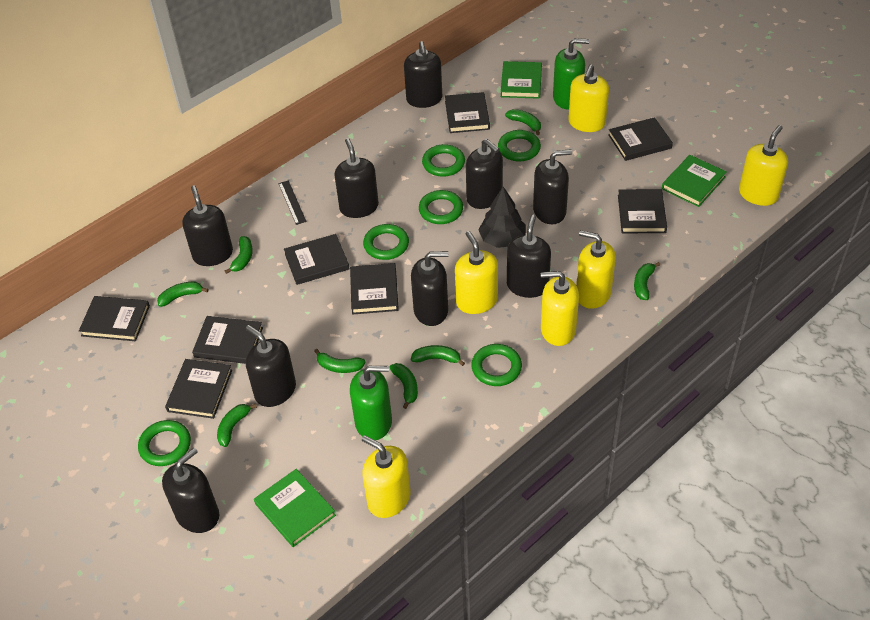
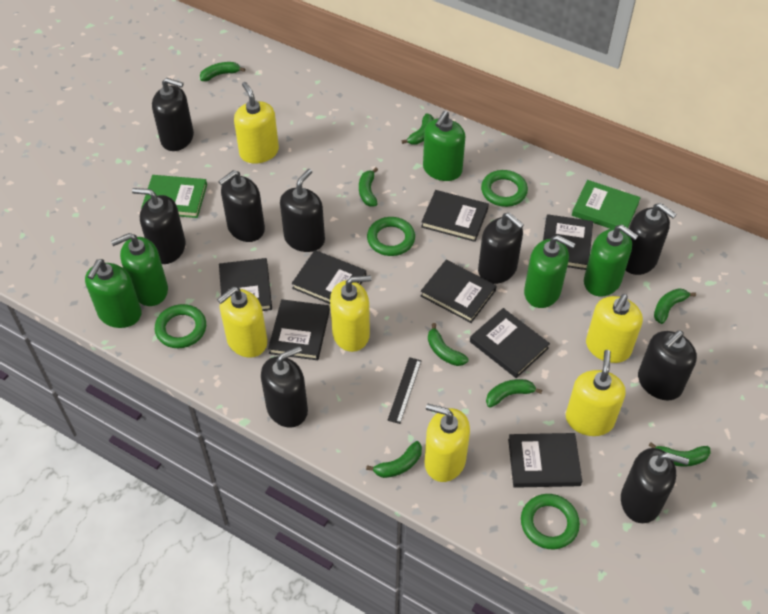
black tree: [478,187,526,248] = 1 -> none = 0
green book: [254,469,336,547] [501,61,542,99] [662,155,727,207] = 3 -> [141,175,207,218] [572,180,641,229] = 2
green ring: [138,420,191,466] [363,224,409,260] [419,190,463,224] [422,144,465,177] [471,344,522,386] [498,130,541,161] = 6 -> [155,304,206,348] [367,217,415,256] [481,170,528,207] [521,494,580,549] = 4
green soap dispenser: [350,366,392,440] [553,38,589,110] = 2 -> [85,259,142,328] [111,233,168,306] [423,111,465,181] [524,235,576,308] [584,225,638,296] = 5

